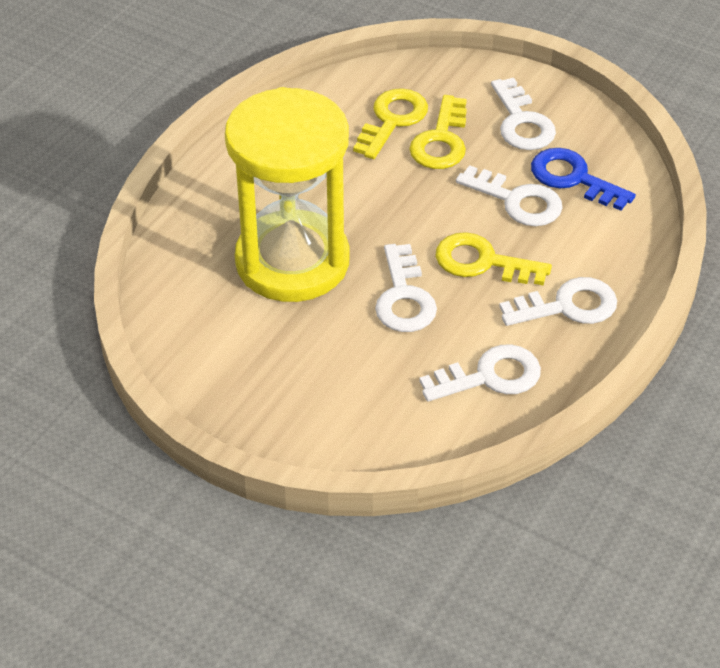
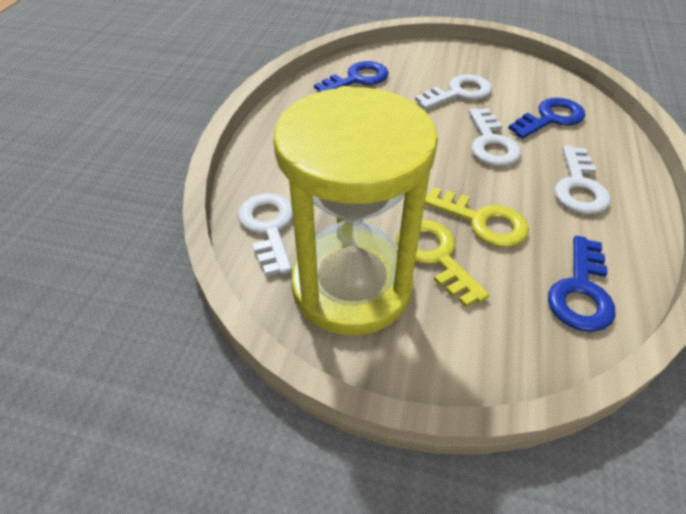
blue key: [531,148,636,211] = 1 -> [314,61,389,92] [508,98,585,139] [548,236,616,332] = 3
white key: [375,244,437,332] [419,344,541,402] [456,165,563,226] [491,78,556,150] [499,277,617,326] = 5 -> [238,193,293,276] [415,74,492,109] [469,108,521,166] [554,146,611,214] = 4
yellow key: [353,88,428,159] [409,95,467,169] [436,232,552,285] = 3 -> [397,220,489,308] [425,187,529,248] = 2

